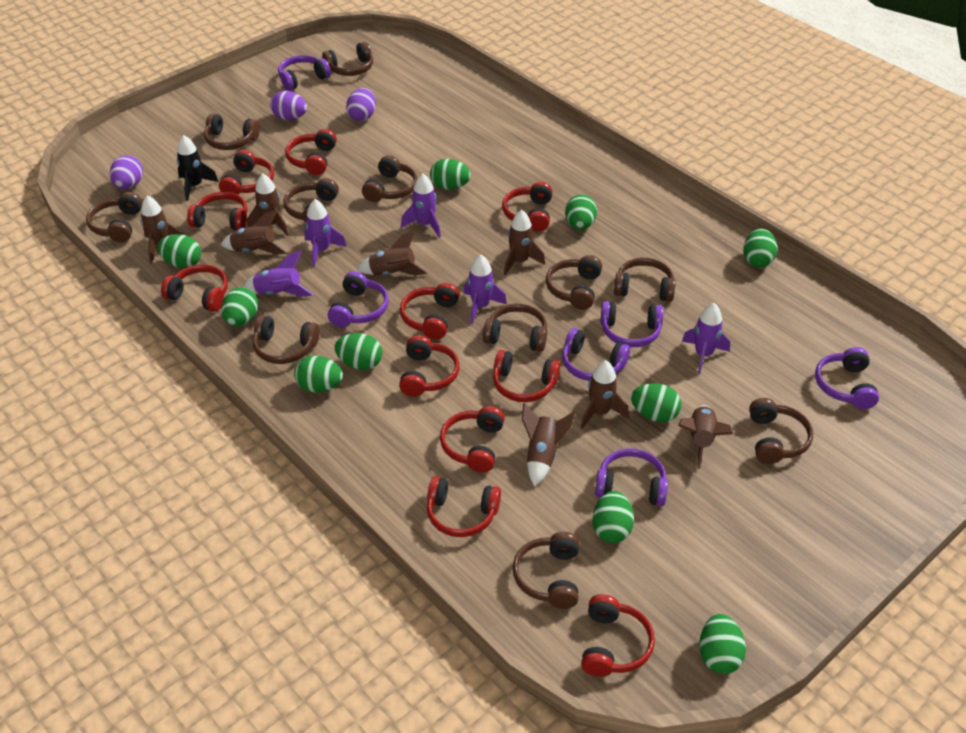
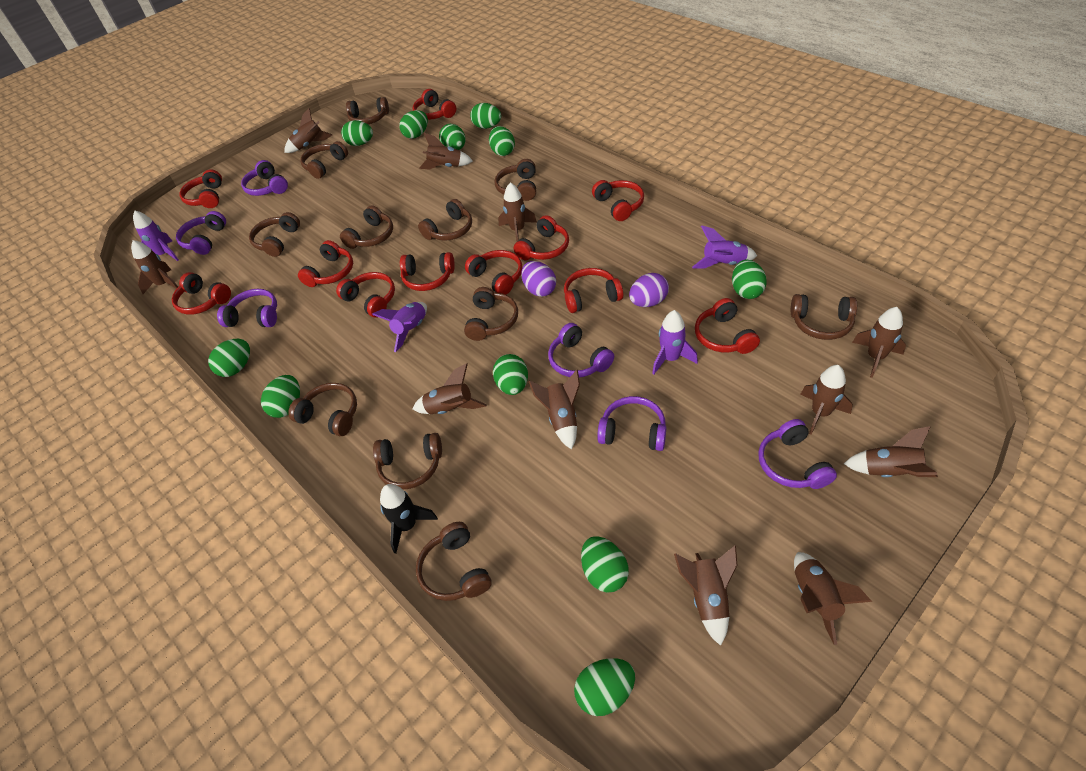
brown rocket: [141,195,183,264] [221,210,288,254] [247,174,289,236] [357,230,428,275] [504,210,545,276] [522,403,576,486] [580,360,629,429] [678,405,733,469] = 8 -> [131,240,178,294] [284,108,332,153] [413,363,487,414] [419,133,473,170] [498,182,537,242] [529,370,580,450] [674,545,737,646] [794,552,872,645] [800,365,853,435] [844,426,938,477] [852,307,906,378] = 11
green egg: [158,234,201,268] [221,287,258,327] [294,356,343,393] [334,333,382,370] [430,159,471,190] [565,194,597,230] [592,491,634,543] [631,383,681,422] [699,614,746,674] [743,229,777,268] = 10 -> [208,339,250,377] [261,375,300,418] [341,120,373,146] [399,110,428,139] [439,124,465,150] [470,103,501,129] [489,126,515,156] [493,354,528,395] [574,658,635,716] [581,536,629,592] [732,260,767,299] = 11
purple egg: [110,155,143,189] [270,91,307,120] [346,88,376,121] = 3 -> [521,261,556,297] [629,273,669,307] = 2
purple rocket: [243,250,313,296] [305,199,347,267] [401,173,441,238] [463,255,507,324] [682,303,730,375] = 5 -> [133,210,179,261] [372,302,427,352] [652,310,698,374] [692,226,757,268] = 4

